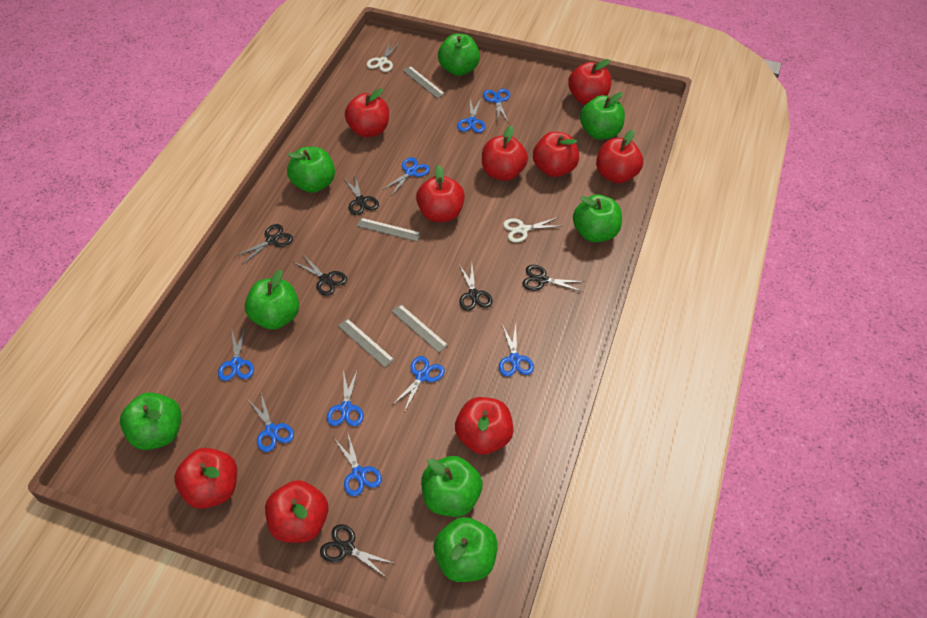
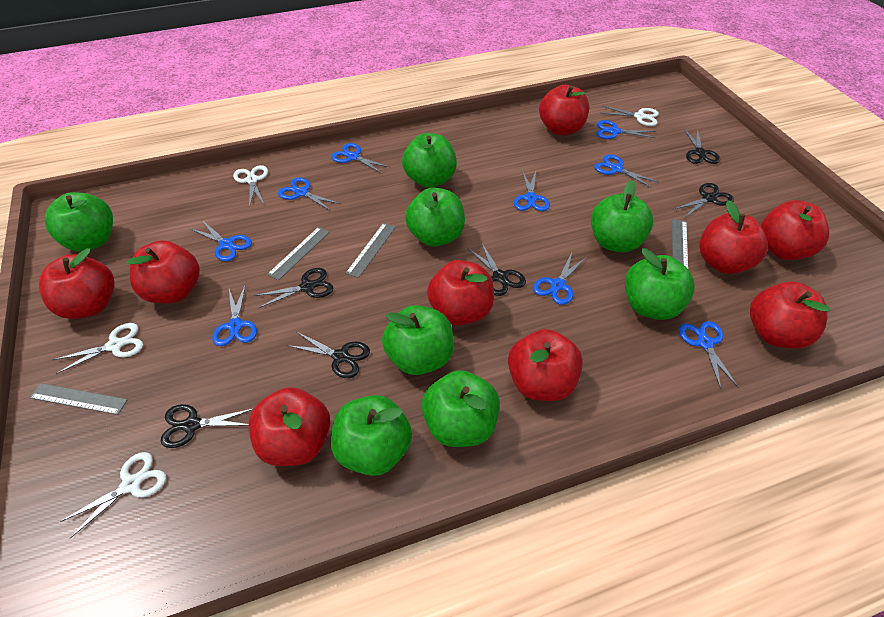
white scissors: [367,41,401,72] [503,217,561,242] = 2 -> [53,323,143,374] [60,452,166,538] [233,165,268,208] [600,106,659,126] = 4

